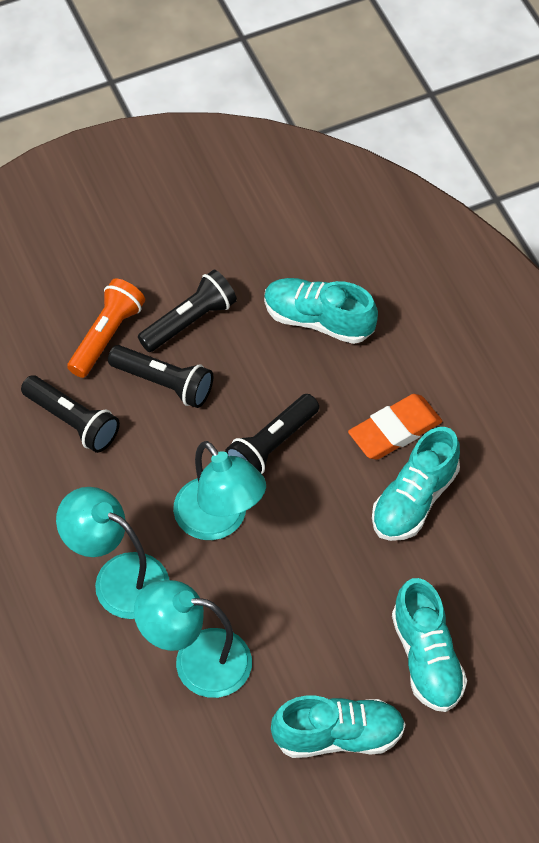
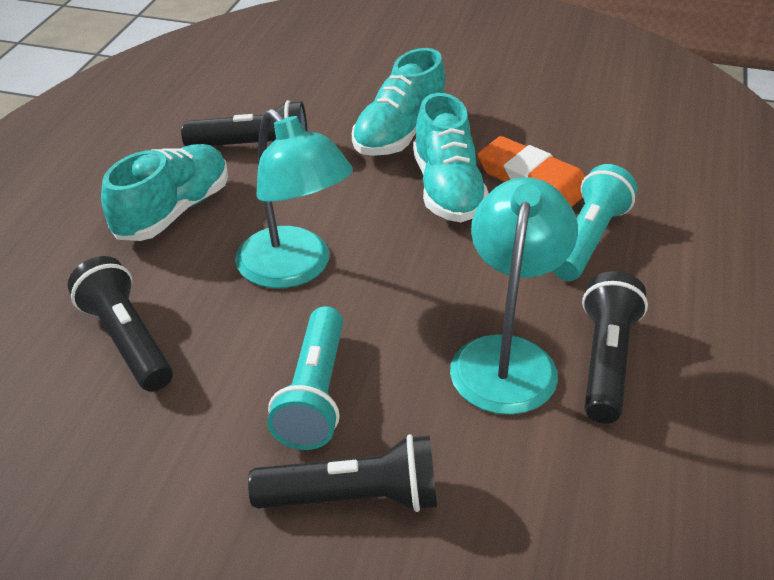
orange flashlight: [67,279,145,378] = 1 -> none = 0
turquoise flashlight: none = 0 -> [267,306,343,450] [553,164,637,281] = 2
turquoise lamp: [56,487,169,619] [134,580,252,698] [173,441,266,540] = 3 -> [235,109,353,288] [450,177,578,415] = 2
turquoise shoe: [264,278,378,344] [271,696,406,758] [372,427,460,541] [392,578,467,712] = 4 -> [101,144,228,241] [352,48,445,156] [413,93,489,222] = 3

